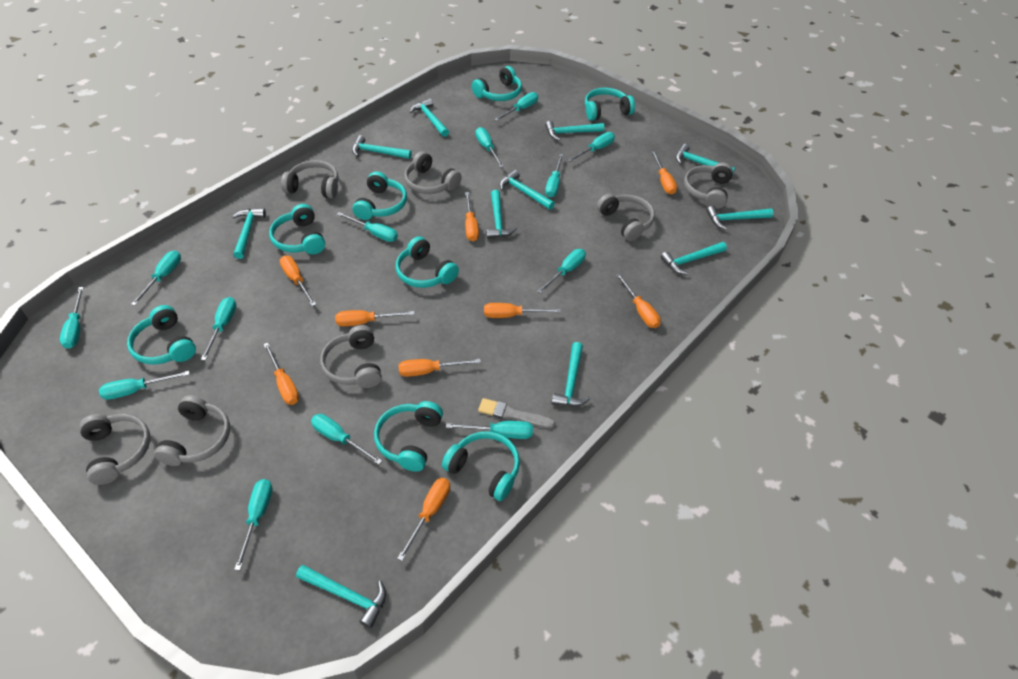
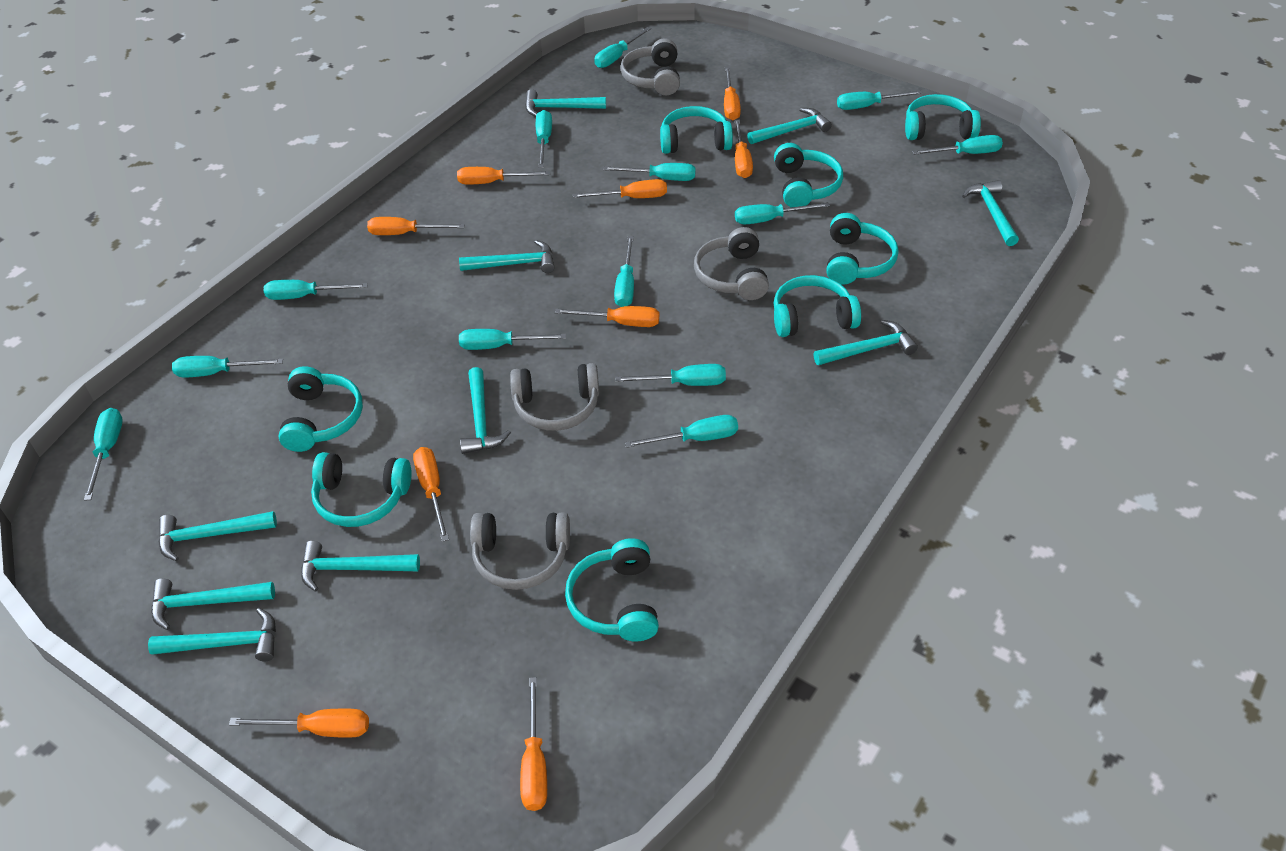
grey brush: [478,398,555,428] = 1 -> none = 0
grey headphones: [80,414,150,485] [154,395,230,466] [281,160,339,198] [320,325,382,388] [404,151,462,194] [597,194,655,241] [684,163,733,209] = 7 -> [470,512,570,590] [510,363,599,431] [620,38,680,95] [694,227,769,300] = 4
turquoise hammer: [232,208,266,259] [296,565,386,628] [352,135,412,159] [410,98,449,137] [486,190,517,238] [500,170,555,210] [545,121,605,141] [551,342,590,406] [661,242,727,275] [676,144,735,173] [706,206,773,230] = 11 -> [148,608,276,661] [151,578,275,630] [158,511,277,561] [301,541,420,591] [459,240,555,273] [460,367,511,454] [525,89,606,117] [747,108,832,144] [813,320,918,365] [962,180,1019,246] = 10

